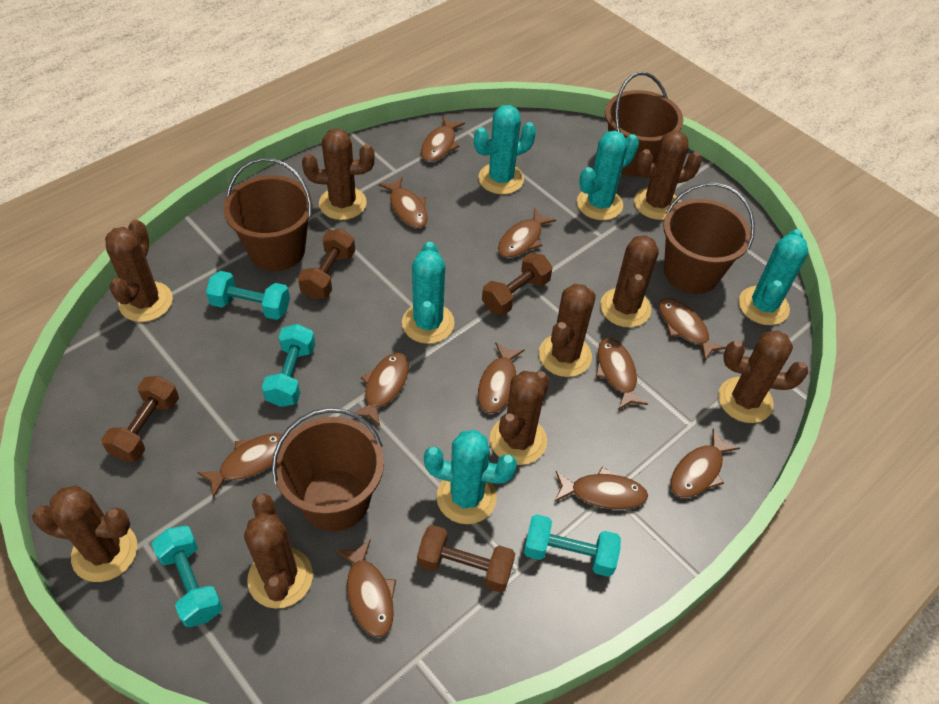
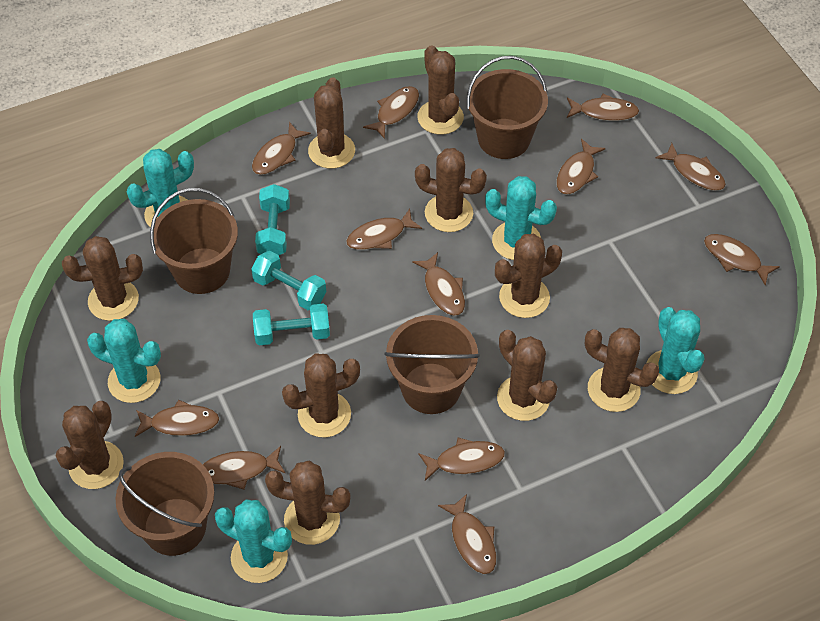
brown cactus: [32,485,137,582] [105,220,173,322] [244,494,313,609] [302,128,375,220] [490,371,549,465] [539,284,596,377] [600,235,659,328] [634,130,702,220] [718,330,808,423] = 9 -> [55,401,124,489] [62,236,143,321] [265,461,350,545] [282,353,360,437] [308,77,355,169] [415,148,487,232] [417,45,464,135] [495,234,562,318] [497,330,557,421] [585,328,659,412] = 10
brown dumbbell: [101,376,179,462] [298,229,355,299] [417,525,515,593] [482,252,553,315] = 4 -> none = 0
brown fish: [197,433,283,498] [336,539,396,637] [354,353,409,426] [378,176,428,228] [421,116,465,162] [478,342,525,413] [498,208,556,258] [554,467,648,509] [596,338,648,410] [659,298,726,360] [670,429,740,498] = 11 -> [135,399,219,437] [203,446,286,489] [252,122,311,175] [346,209,422,250] [363,86,419,139] [412,252,465,316] [418,437,505,481] [438,494,496,574] [556,139,606,195] [567,93,639,121] [656,143,726,191] [704,234,780,286] = 12
turquoise dumbbell: [152,526,223,628] [206,271,290,320] [262,324,315,407] [524,514,621,577] = 4 -> [251,251,326,310] [253,303,330,345] [255,184,290,255] = 3

